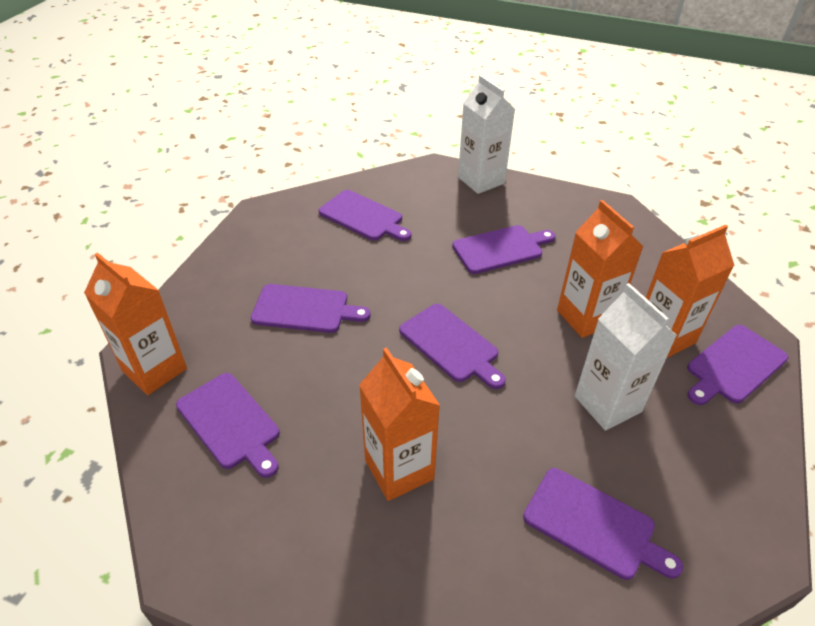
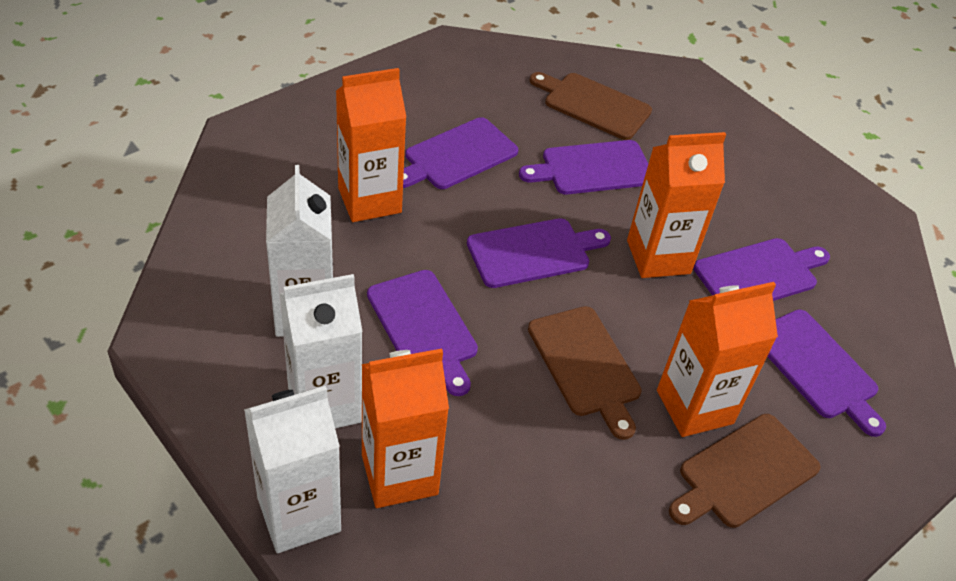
brown cutting board: none = 0 -> [528,306,642,440] [530,72,652,140] [669,414,821,528] = 3
purple cutting board: [176,373,280,478] [251,284,370,333] [318,190,411,241] [399,304,506,389] [452,225,556,274] [523,468,683,580] [687,325,788,405] = 7 -> [367,270,478,396] [403,117,518,189] [467,218,611,288] [519,140,648,195] [693,238,830,301] [767,310,886,437] = 6
white carton: [458,75,515,194] [575,283,677,431] = 2 -> [244,386,341,553] [266,165,333,337] [280,274,363,428] = 3

